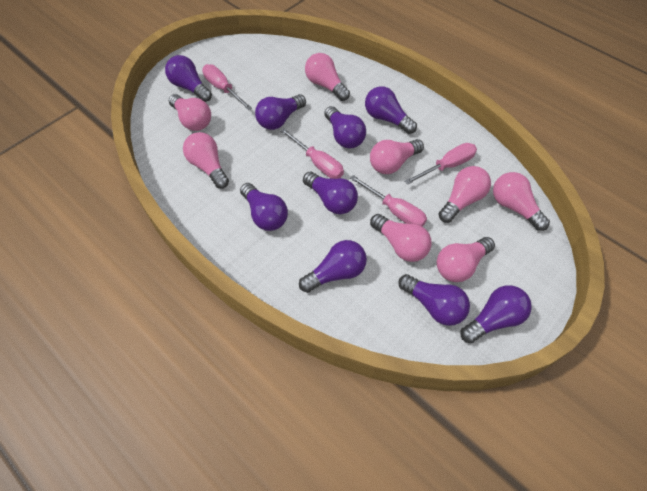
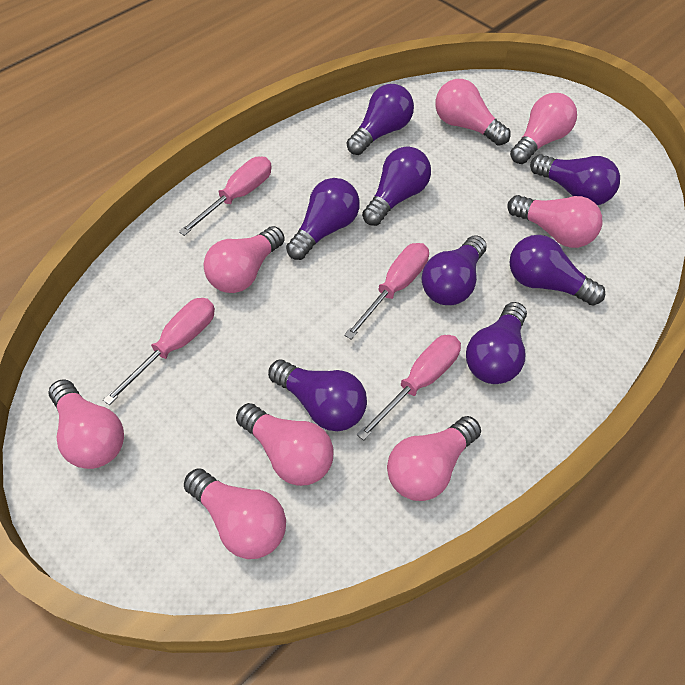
purple light bulb: [165,55,212,102] [240,183,288,231] [255,94,306,130] [299,240,367,293] [303,172,358,214] [324,106,366,148] [365,86,417,134] [398,274,470,326] [461,285,532,343] = 9 -> [268,360,367,431] [286,178,360,260] [347,84,414,155] [362,146,431,226] [421,235,487,305] [466,302,527,384] [509,235,605,305] [530,154,620,205] = 8

